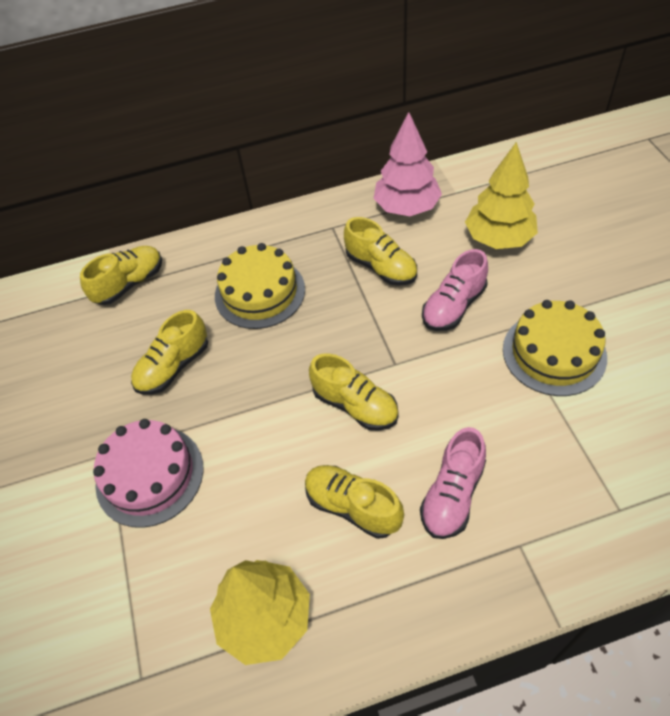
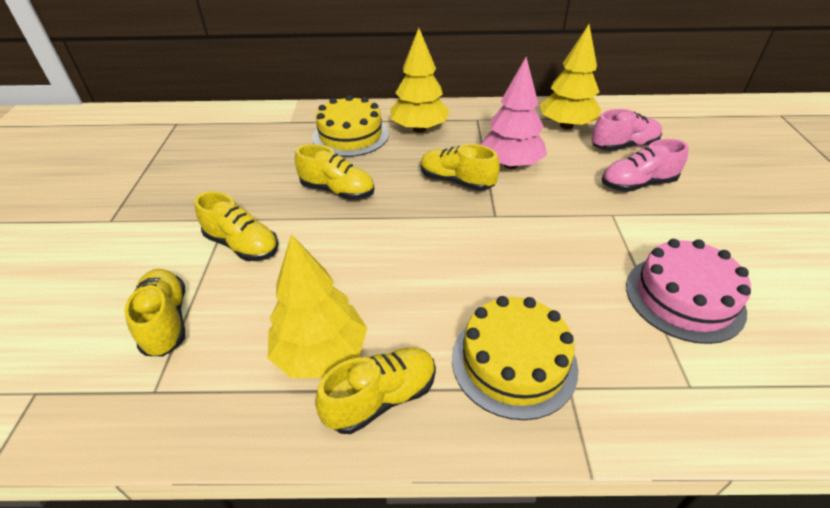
yellow tree: [210,560,310,665] [465,142,538,249] = 2 -> [268,234,367,378] [390,28,450,133] [540,24,601,129] = 3

